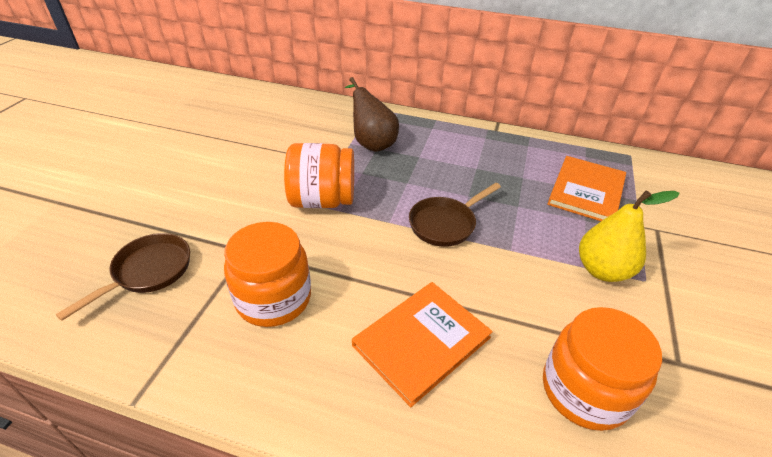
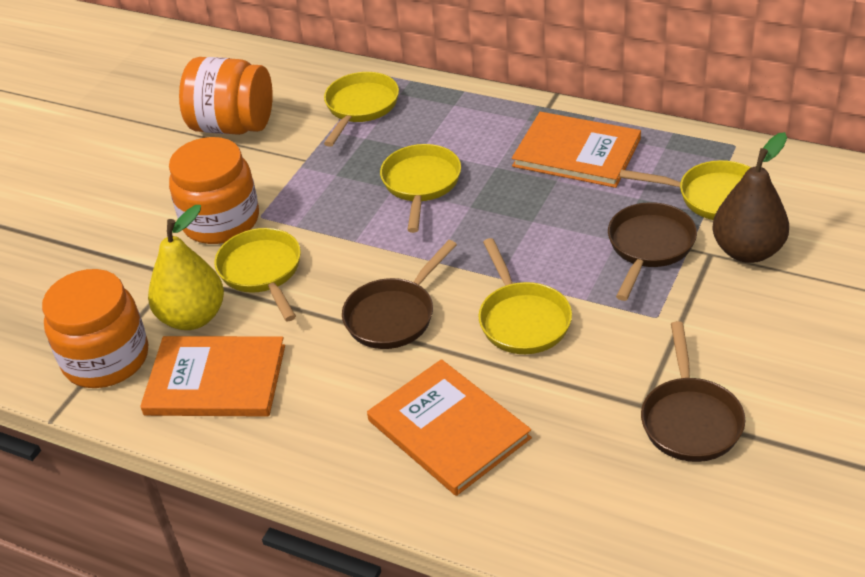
brown pan: [56,233,190,321] [409,183,501,247] = 2 -> [342,240,457,349] [608,202,697,301] [641,321,745,462] = 3
orange book: [352,282,493,407] [547,156,626,221] = 2 -> [140,336,285,417] [367,359,532,496] [512,112,641,188] = 3
yellow pan: none = 0 -> [214,228,301,321] [324,72,399,147] [380,144,461,233] [478,238,572,354] [619,160,751,220] = 5

